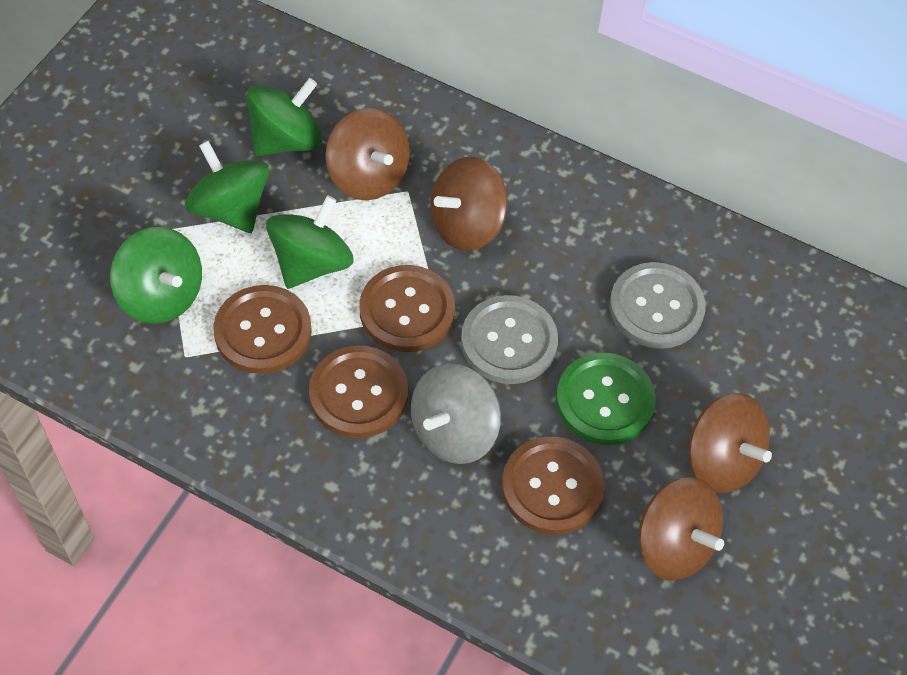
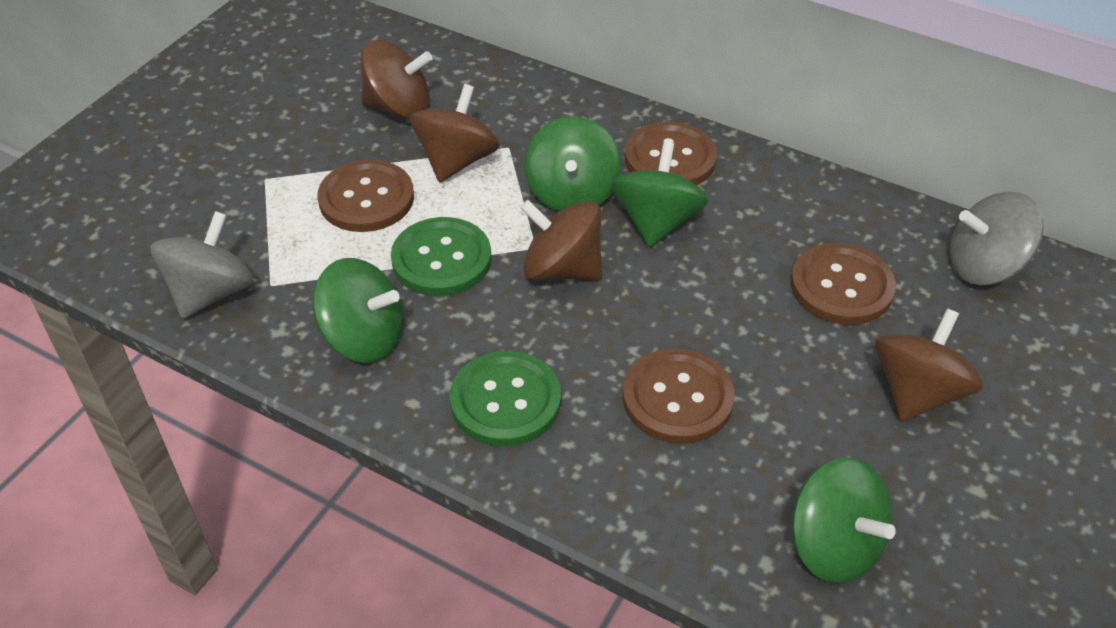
green button: [556,352,656,445] = 1 -> [391,217,491,296] [450,351,561,446] = 2
grey button: [461,295,558,384] [609,262,706,349] = 2 -> none = 0
grey spinning top: [411,363,501,464] = 1 -> [150,211,253,319] [950,192,1044,285] = 2

